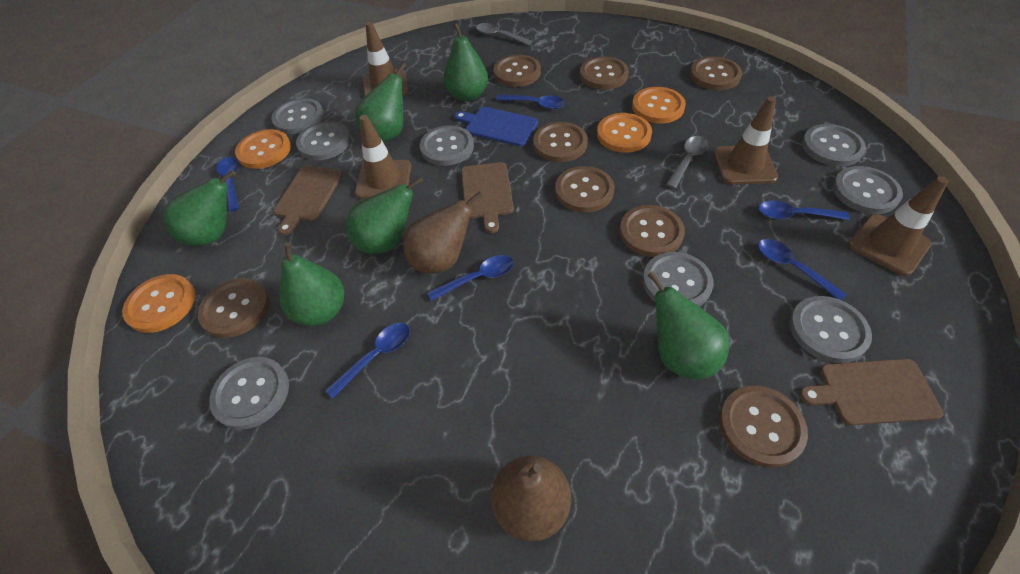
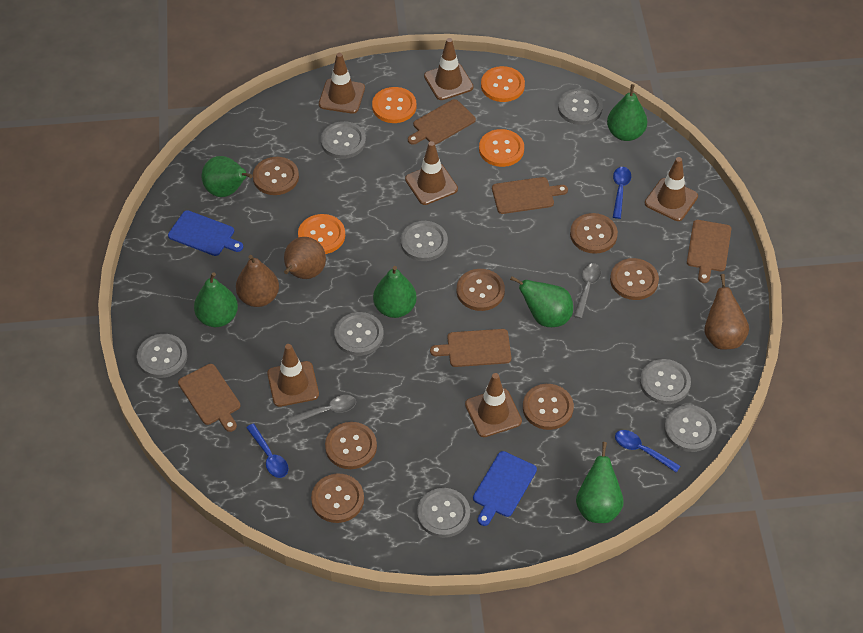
blue cutting board: [455,107,538,146] = 1 -> [168,210,243,256] [473,451,537,526] = 2
blue spoon: [216,157,239,212] [325,323,410,398] [427,255,514,301] [496,95,565,109] [758,239,847,300] [759,201,850,220] = 6 -> [246,423,289,478] [613,167,631,219] [615,430,680,473] = 3
brown button: [198,278,270,338] [493,55,541,87] [533,122,588,162] [555,166,615,213] [580,57,629,90] [620,205,685,257] [690,57,742,90] [719,386,808,467] = 8 -> [253,157,299,195] [311,473,364,523] [325,422,377,469] [457,269,505,311] [523,384,574,430] [570,213,618,254] [610,258,659,300] = 7
brown cutting board: [273,166,343,235] [461,162,514,233] [799,359,943,425] = 3 -> [178,364,241,432] [408,99,476,145] [430,329,511,367] [492,177,568,214] [687,220,731,283] = 5
brown pear: [403,191,483,273] [491,456,571,542] = 2 -> [236,255,279,307] [284,237,326,279] [704,274,749,349] = 3
brown traffic cone: [355,115,411,199] [362,22,409,97] [714,96,778,185] [849,176,948,276] = 4 -> [267,344,319,407] [319,53,365,114] [405,141,458,205] [424,38,474,100] [465,373,522,437] [645,157,698,221] = 6

